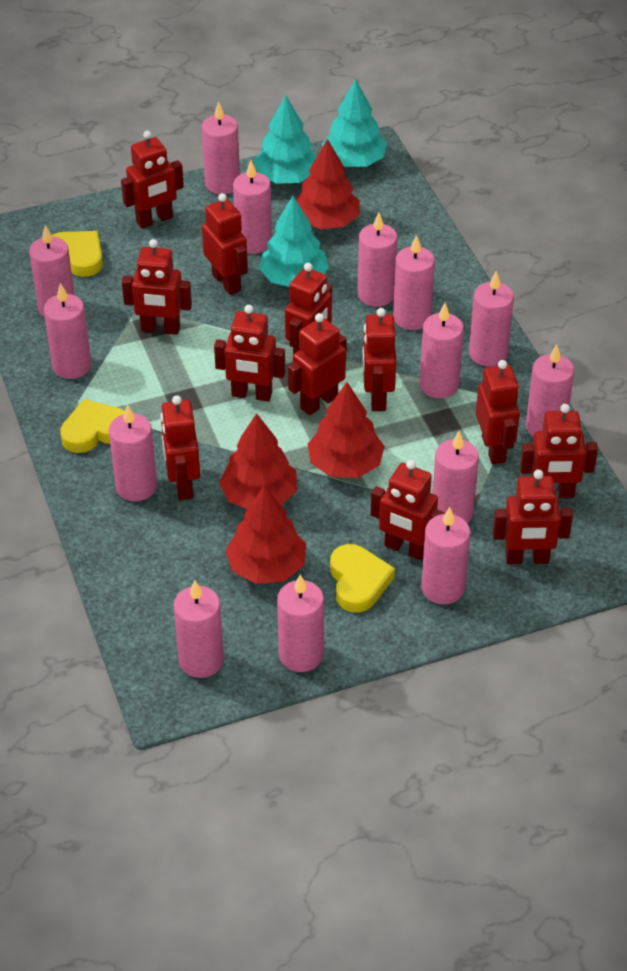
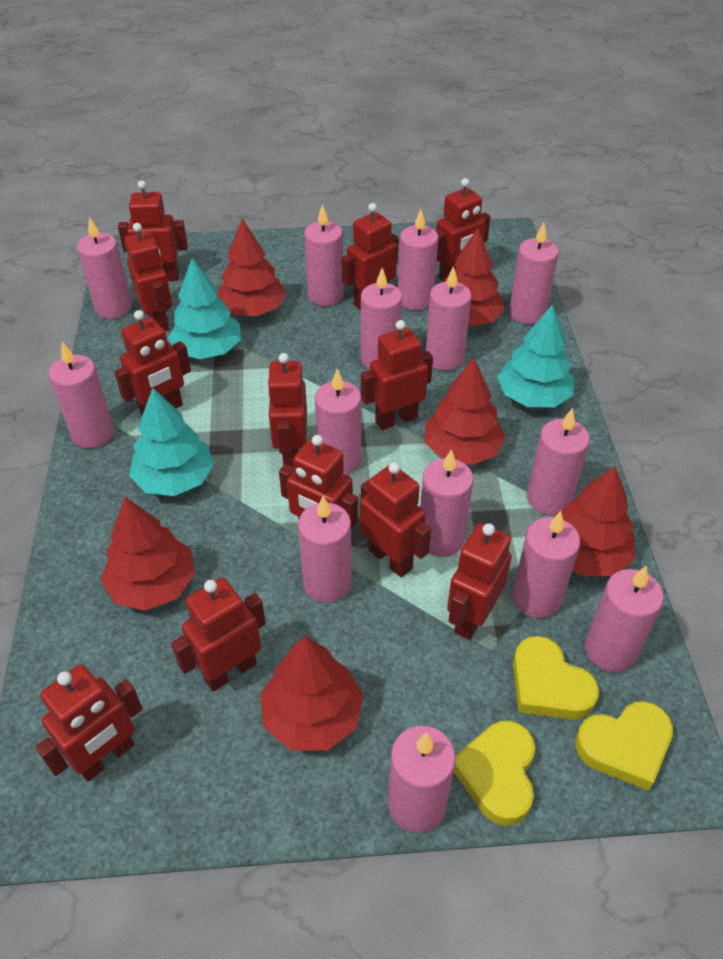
red tree: [219,413,297,509] [225,485,306,584] [296,139,360,229] [308,382,385,478] = 4 -> [101,497,195,611] [218,219,287,316] [260,636,363,751] [425,358,506,465] [444,228,505,327] [554,466,635,576] = 6

